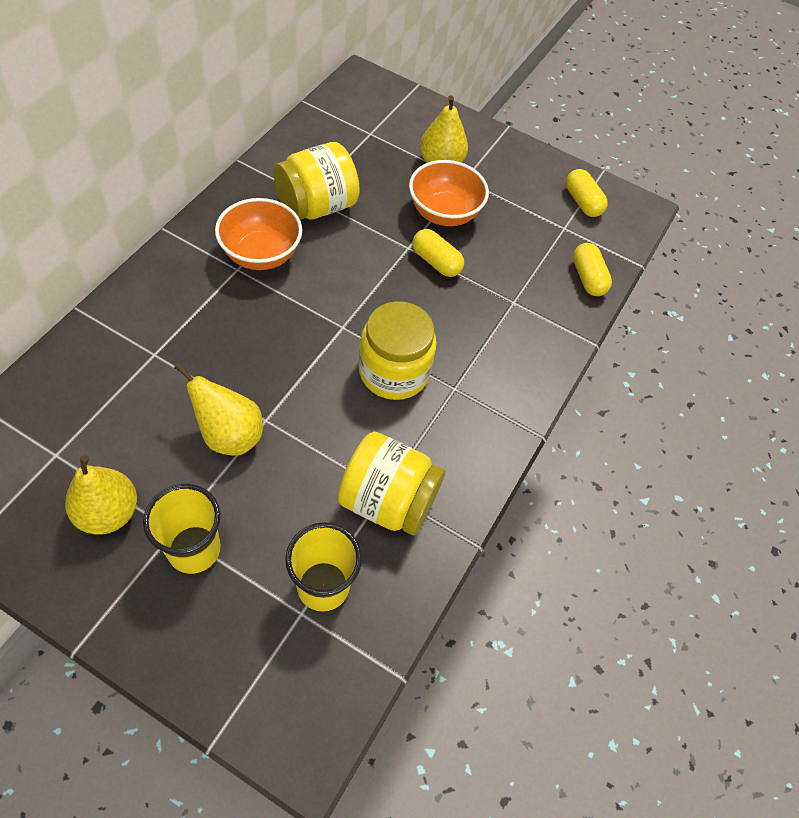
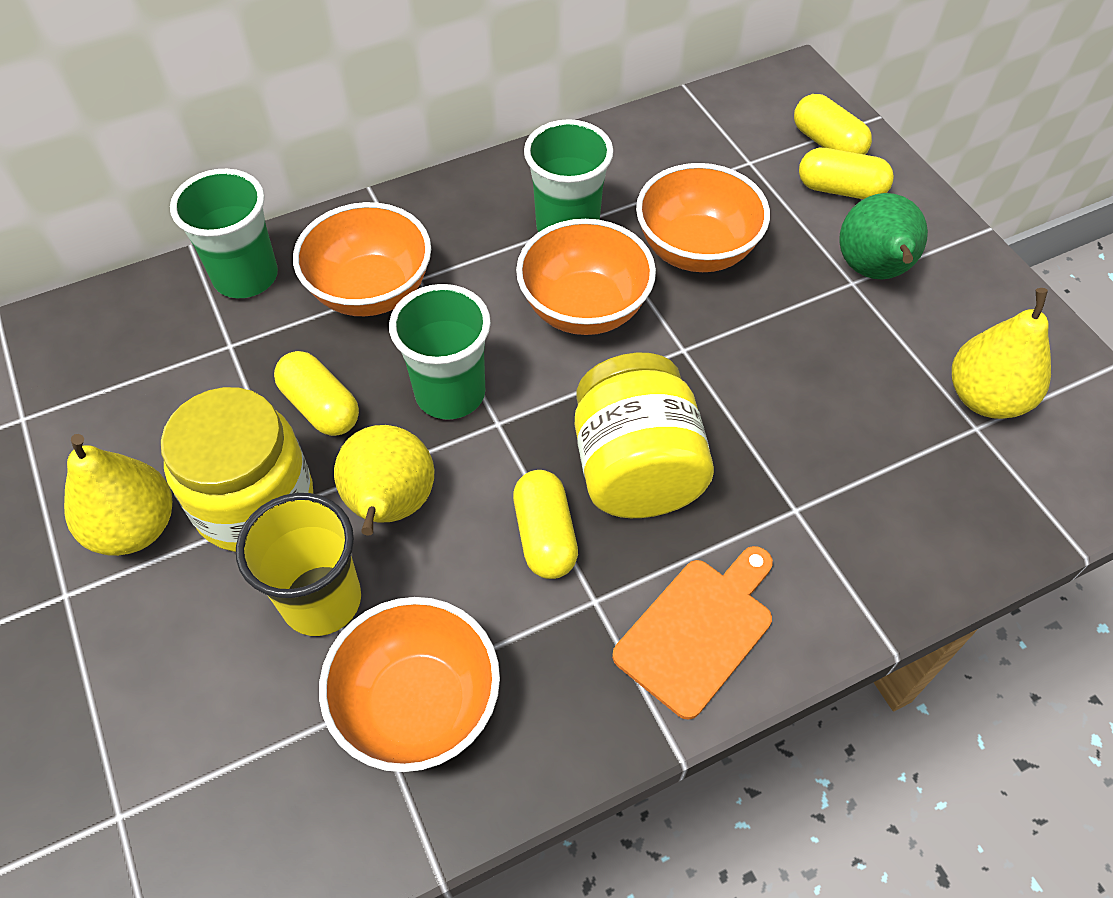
green cup: none = 0 -> [170,169,278,298] [389,284,491,420] [524,119,614,232] = 3
green pear: none = 0 -> [839,193,928,279] = 1
orange bowl: [215,198,302,270] [409,160,489,226] = 2 -> [293,202,431,316] [319,597,500,772] [516,219,656,335] [636,163,770,272] = 4
orange cutting board: none = 0 -> [612,546,773,720] = 1
yellow capsule: [413,229,464,277] [566,169,608,217] [573,243,612,296] = 3 -> [274,351,359,436] [513,470,578,579] [794,94,872,155] [799,148,894,199] = 4
yellow cup: [143,484,221,574] [285,522,362,612] = 2 -> [236,493,361,636] = 1
yellow jar: [274,142,360,220] [337,432,445,535] [359,301,437,400] = 3 -> [161,387,313,552] [575,353,714,518] = 2

